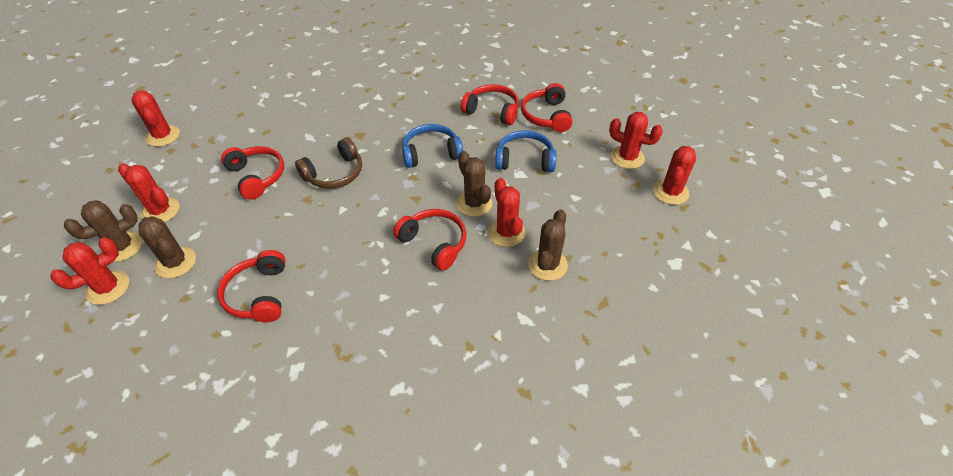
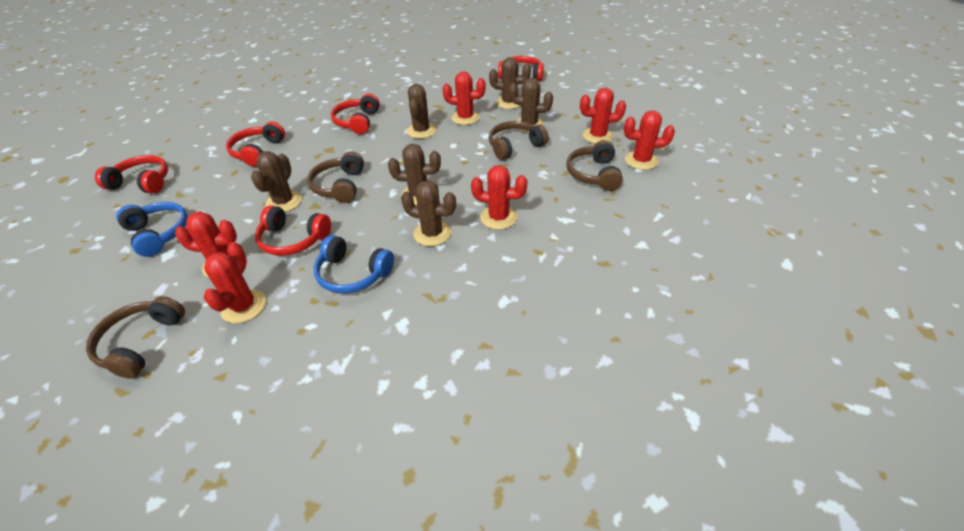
brown cactus: [64,200,143,262] [138,216,196,278] [456,151,492,217] [528,209,568,281] = 4 -> [251,151,302,212] [388,144,441,205] [401,181,456,246] [407,84,436,139] [489,57,531,109] [509,78,553,132] = 6
brown headphones: [295,138,362,189] = 1 -> [86,296,185,379] [307,152,364,203] [489,121,548,160] [566,140,623,191] = 4

